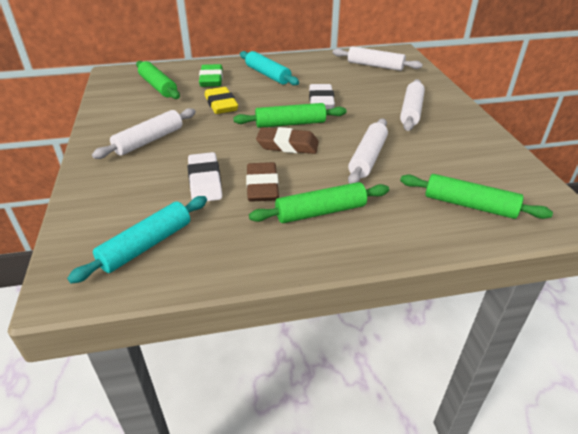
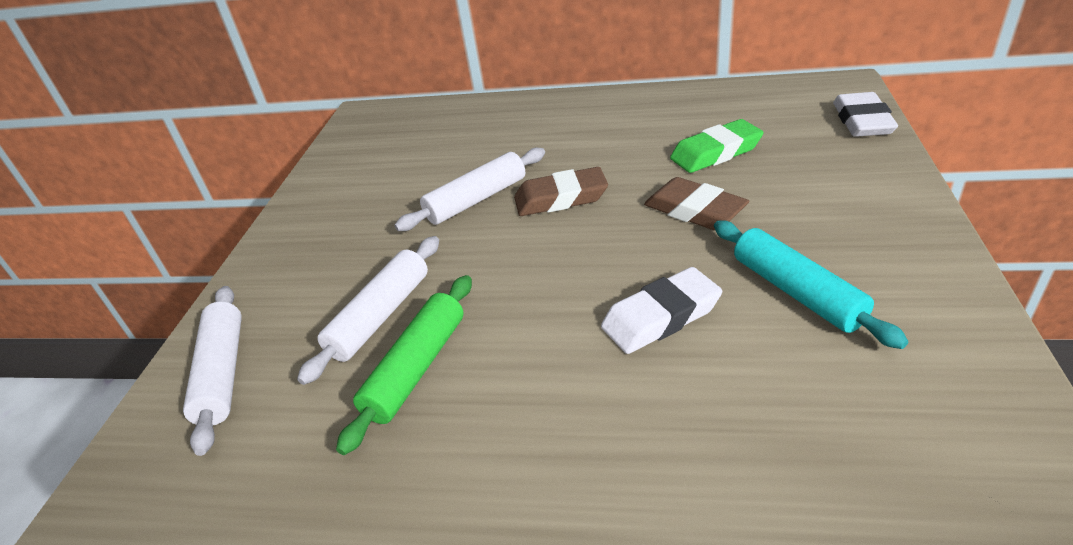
green rolling pin: [136,61,180,99] [233,103,347,128] [249,182,389,223] [400,174,553,219] = 4 -> [336,275,472,455] = 1
turquoise rolling pin: [67,196,207,284] [240,51,299,85] = 2 -> [714,221,908,349] = 1
white rolling pin: [92,108,196,159] [333,46,423,71] [348,119,388,184] [400,79,425,131] = 4 -> [183,286,242,456] [297,236,439,385] [395,148,545,231] = 3
yellow eraser: [205,87,238,114] = 1 -> none = 0

